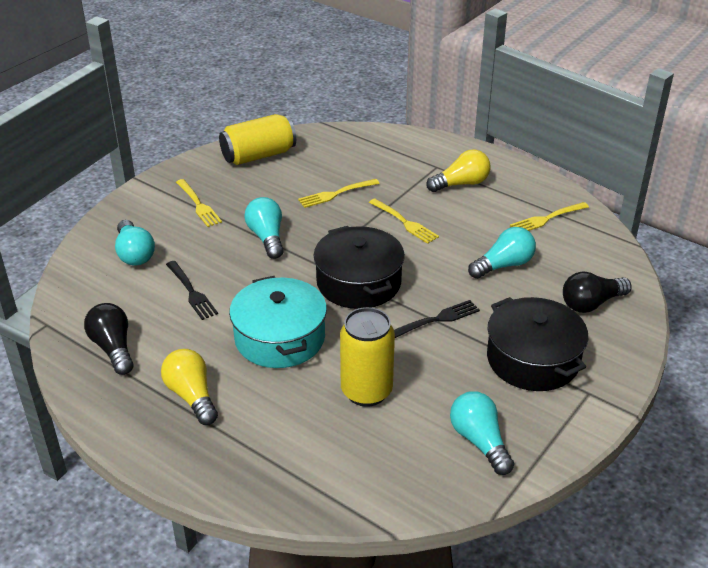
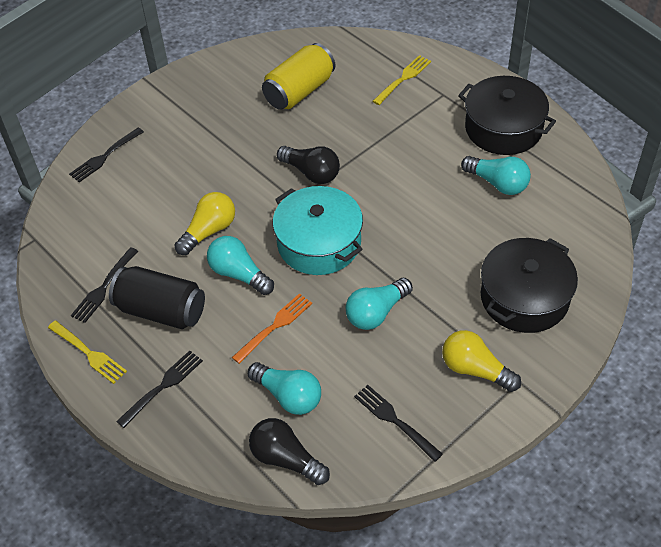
black can: none = 0 -> [109,266,205,329] = 1
black fork: [166,261,218,320] [394,300,480,338] = 2 -> [69,127,144,182] [71,247,138,323] [116,350,203,428] [354,385,443,462] = 4
orange fork: none = 0 -> [232,293,312,364] = 1
yellow can: [219,114,296,165] [340,307,395,407] = 2 -> [262,43,335,110] = 1
yellow fork: [176,179,222,227] [298,179,380,208] [369,199,439,244] [510,202,589,231] = 4 -> [48,321,127,384] [373,55,431,105] = 2

